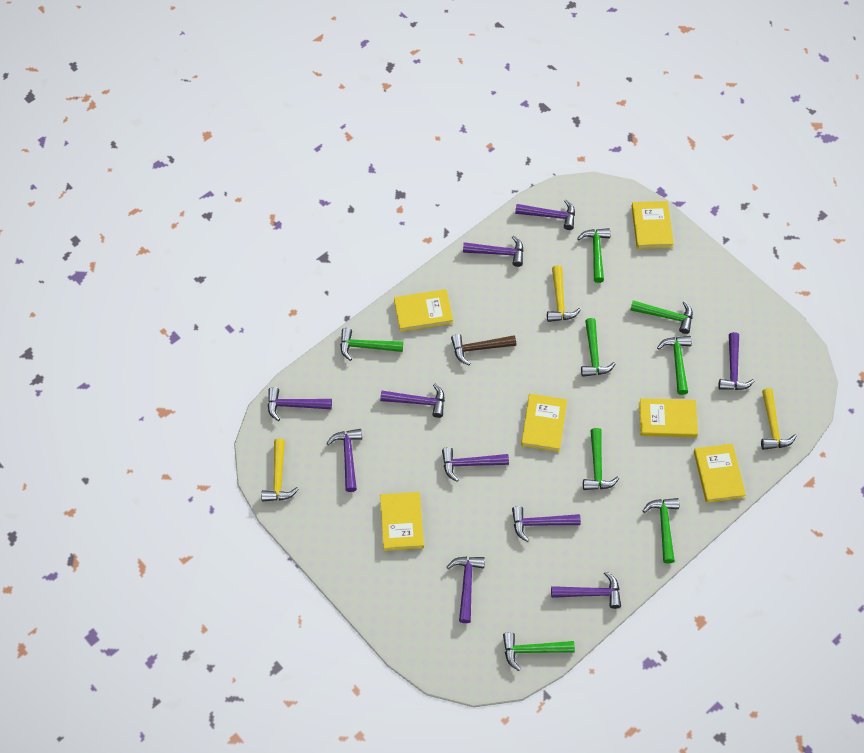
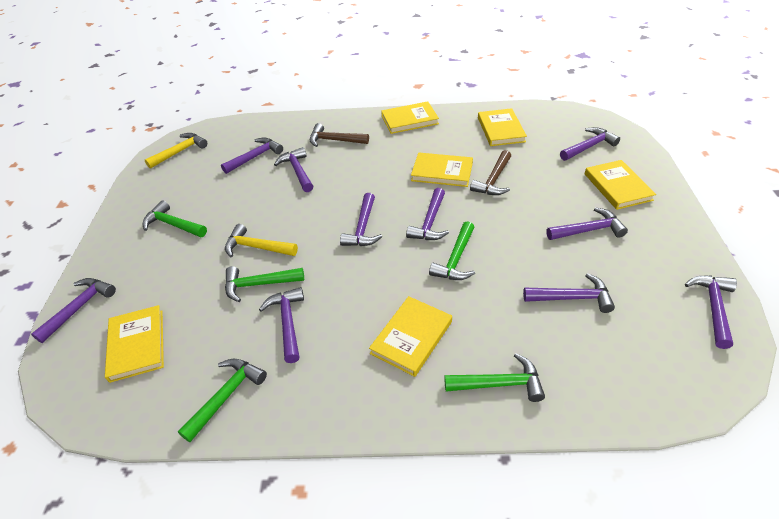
brown hammer: [451,334,516,365] = 1 -> [310,123,369,147] [470,150,511,195] = 2
green hammer: [340,328,403,361] [503,632,575,671] [577,228,611,283] [581,318,616,377] [583,428,619,490] [630,300,693,334] [643,498,679,563] [657,336,692,395] = 8 -> [142,201,207,237] [178,359,267,442] [225,266,304,302] [429,221,475,280] [444,353,545,402] = 5
yellow hammer: [261,439,299,502] [547,265,581,322] [761,388,797,450] = 3 -> [145,133,207,169] [225,224,298,257] = 2

